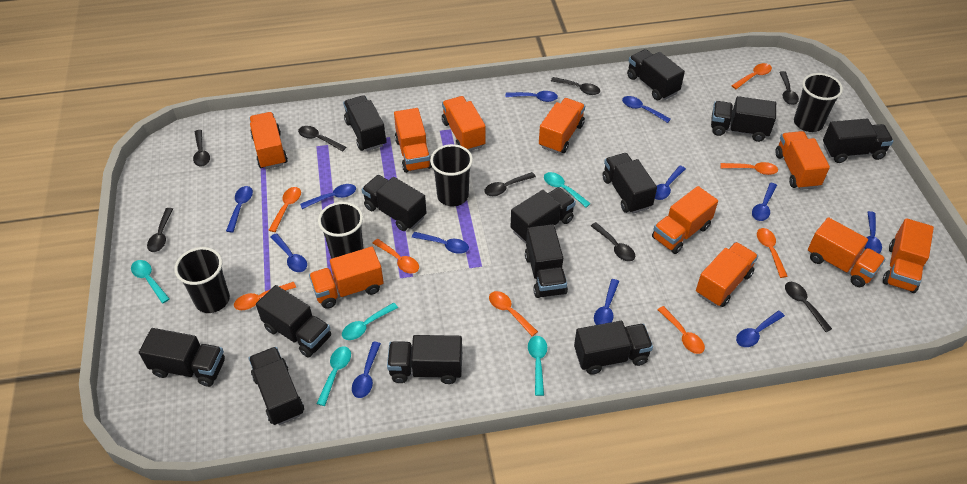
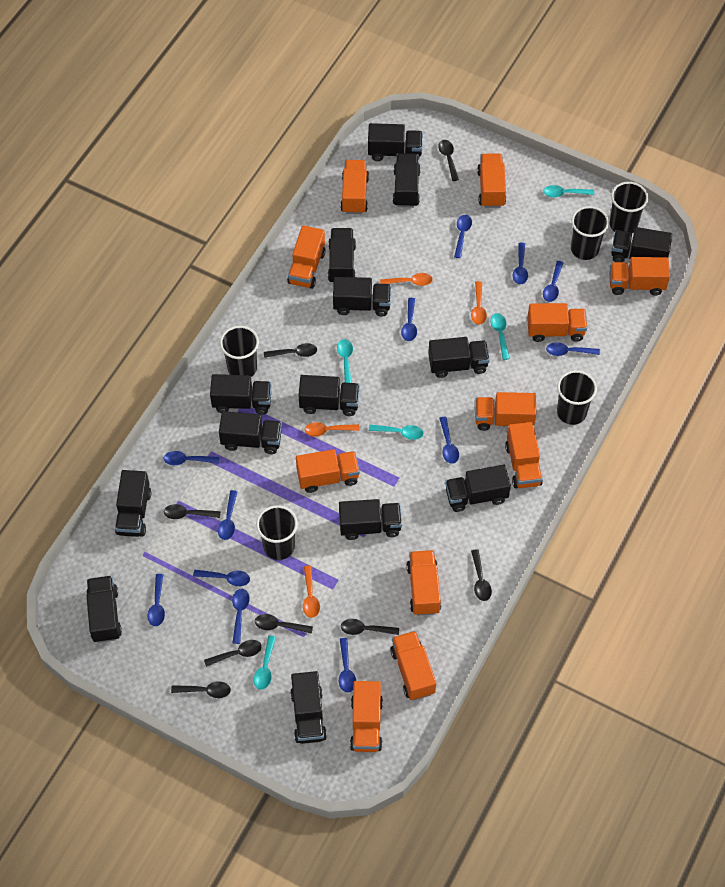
black cup: [174,247,230,313] [318,202,364,259] [430,144,473,207] [794,73,843,132] = 4 -> [220,326,259,377] [256,505,298,560] [557,370,597,425] [571,206,609,260] [610,182,648,233] = 5
black truck: [139,328,225,387] [249,347,304,425] [256,285,331,358] [343,95,386,151] [362,175,427,231] [387,335,462,384] [511,187,576,243] [525,224,568,298] [574,321,653,375] [602,153,657,214] [627,49,685,100] [711,96,776,142] [823,119,893,163] = 13 -> [86,576,122,643] [115,470,151,537] [210,374,272,415] [219,411,282,454] [290,671,327,744] [299,375,360,416] [328,228,356,284] [333,277,391,317] [339,499,402,540] [368,123,423,161] [392,153,421,208] [428,337,490,378] [445,465,511,512] [611,227,672,262] = 14
orange spoon: [234,282,296,310] [269,187,301,232] [373,239,419,274] [489,291,538,336] [657,306,705,354] [721,162,778,175] [731,63,772,89] [757,228,788,278] = 8 -> [303,566,320,618] [305,422,360,436] [380,273,433,286] [471,281,487,325] = 4
orange truck: [249,112,288,169] [309,247,384,309] [394,108,432,173] [442,96,486,151] [539,98,585,153] [652,186,718,254] [696,242,758,307] [775,131,830,190] [808,217,886,287] [883,218,934,293] = 10 -> [287,225,326,289] [296,449,360,493] [340,160,369,214] [350,681,383,752] [390,631,436,700] [407,550,441,616] [475,392,536,431] [477,154,506,208] [505,422,543,488] [527,303,587,342] [609,257,670,296] = 11

